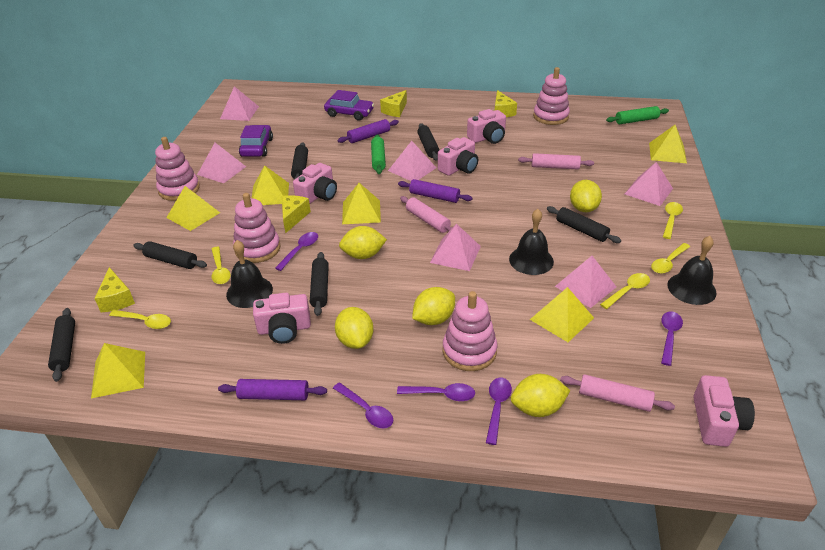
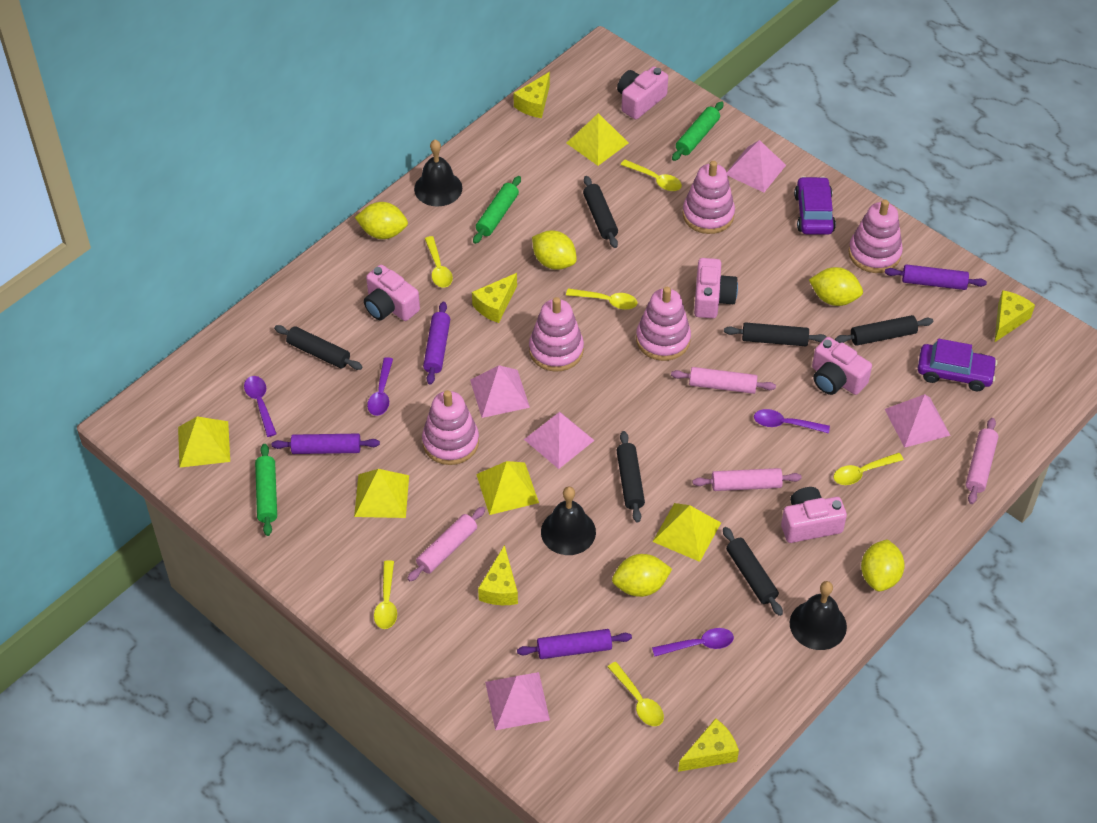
green rolling pin: [371,134,386,174] [606,106,669,124] = 2 -> [255,444,277,536] [473,176,521,244] [672,101,724,161] = 3
pink pyramid: [197,143,246,183] [220,86,259,121] [388,141,436,181] [430,224,481,271] [555,256,616,308] [625,162,673,206] = 6 -> [470,365,530,418] [485,672,550,730] [524,412,595,469] [727,140,786,192] [885,394,951,448] = 5
pink rolling pin: [400,196,453,233] [518,153,594,169] [560,374,675,412] = 3 -> [407,507,485,581] [671,367,776,394] [693,468,802,491] [966,418,998,504] = 4
pink stacking toy: [155,137,200,201] [233,193,280,263] [443,291,497,371] [533,67,570,125] = 4 -> [422,390,479,465] [529,297,584,372] [636,287,691,361] [683,161,735,234] [848,200,903,273] = 5
purple rolling pin: [218,379,327,400] [338,119,399,143] [398,179,472,203] = 3 -> [272,434,380,454] [423,302,450,385] [517,629,632,659] [885,264,987,290] = 4
purple spoon: [275,232,318,271] [333,383,393,428] [397,383,475,401] [486,378,512,445] [661,311,683,366] = 5 -> [244,376,276,437] [367,357,393,416] [652,628,734,657] [754,409,830,433] = 4
yellow cheese: [94,267,135,312] [282,195,311,233] [380,90,407,117] [495,90,517,117] = 4 -> [472,273,517,323] [478,545,518,605] [513,72,550,118] [678,718,739,772] [995,290,1035,342] = 5
yellow pyramid: [91,343,145,398] [166,186,220,231] [252,165,289,205] [342,183,381,224] [530,287,594,342] [649,125,687,163] = 6 -> [178,417,230,468] [354,469,409,518] [476,461,539,515] [567,113,628,166] [653,503,721,562] = 5
yellow spoon: [109,310,171,329] [212,247,231,284] [600,273,650,309] [651,243,690,274] [663,202,683,239] = 5 -> [374,560,397,629] [425,236,453,288] [566,288,637,310] [608,662,664,726] [620,160,682,191] [834,453,904,485] = 6

